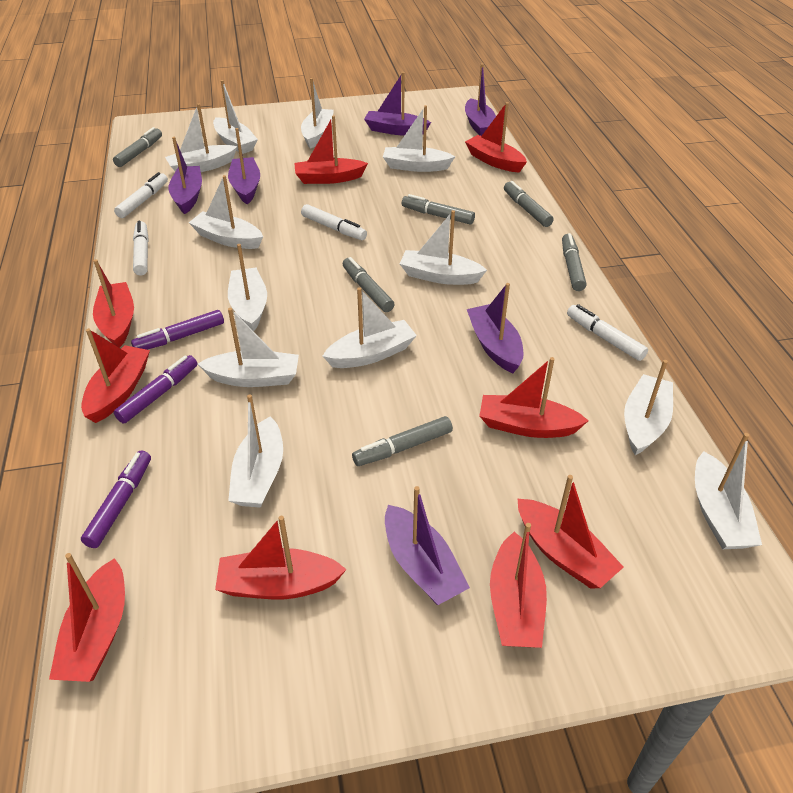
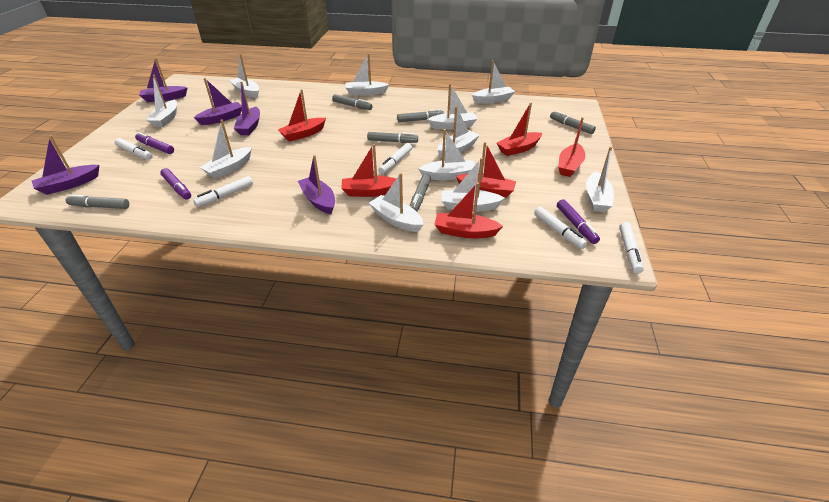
purple boat: [169,137,202,214] [228,128,260,205] [364,72,431,136] [385,486,470,605] [465,63,496,136] [467,283,523,373] = 6 -> [32,135,99,195] [139,58,188,102] [194,78,242,125] [234,82,260,135] [298,155,335,214] = 5
red boat: [49,553,125,682] [81,328,150,423] [93,259,134,348] [215,516,347,599] [294,115,368,184] [465,102,527,173] [479,357,589,438] [490,523,547,648] [517,475,624,589] = 9 -> [278,89,326,142] [341,144,396,197] [434,182,503,238] [456,142,516,198] [497,103,542,156] [558,117,585,177] = 6
white boat: [165,103,237,172] [189,175,263,249] [198,308,299,387] [213,80,258,154] [228,244,267,331] [228,394,283,508] [301,78,334,149] [323,287,417,368] [383,105,455,172] [400,210,487,285] [624,360,673,455] [695,433,762,549] = 12 -> [147,75,177,127] [200,120,252,179] [230,54,259,98] [345,53,389,95] [369,173,424,232] [418,129,475,180] [427,84,477,130] [438,106,480,158] [442,158,505,212] [472,60,515,104] [586,147,614,212] = 11
white marker: [114,172,168,218] [133,221,149,276] [301,204,367,240] [567,304,648,361] = 4 -> [114,138,153,160] [193,176,253,207] [379,143,412,174] [534,207,587,249] [619,222,644,273] = 5

